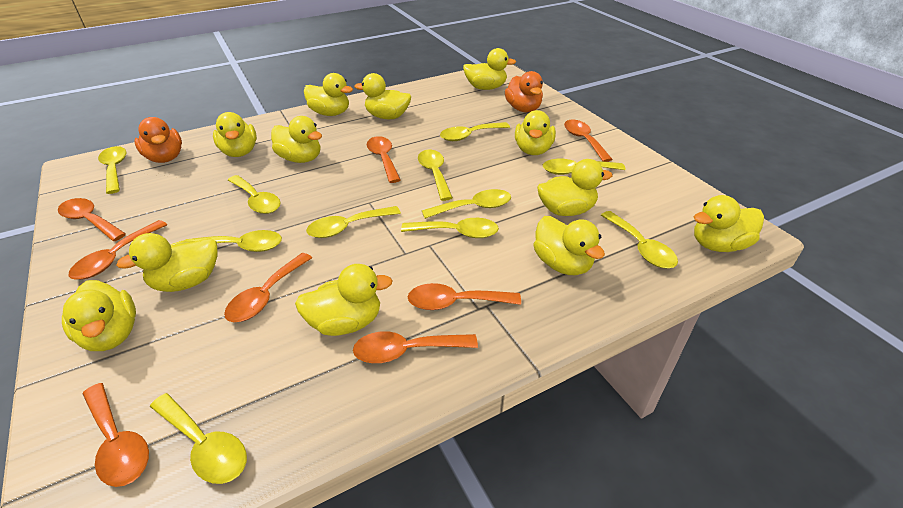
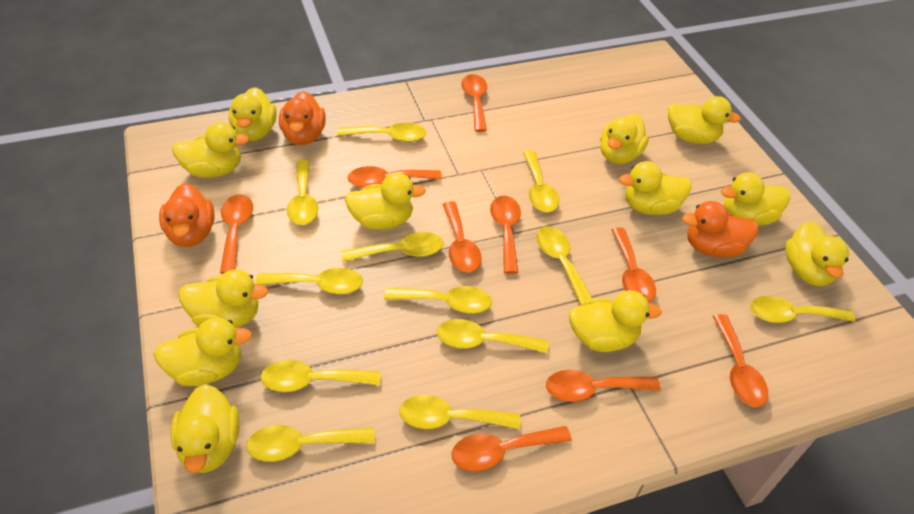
orange duck: [134,117,182,163] [505,71,543,113] = 2 -> [159,183,215,247] [279,91,326,145] [682,201,758,257] = 3
orange spoon: [58,198,126,241] [69,220,167,280] [83,383,149,487] [224,253,312,322] [353,331,478,363] [367,136,401,183] [408,283,521,310] [564,120,613,162] = 8 -> [220,194,253,274] [348,166,442,188] [443,201,482,272] [451,426,572,472] [461,74,487,132] [490,196,521,274] [546,370,661,402] [612,227,656,302] [713,314,768,407] = 9
yellow spoon: [98,146,127,194] [150,393,247,484] [185,230,282,252] [228,175,281,214] [306,206,401,238] [401,218,499,238] [418,150,453,201] [422,189,511,219] [440,122,510,141] [543,159,625,175] [601,211,678,269] = 11 -> [246,425,375,462] [255,268,363,294] [261,360,381,392] [287,160,318,225] [337,123,426,142] [341,232,444,262] [384,286,492,313] [399,395,521,429] [437,319,548,353] [523,150,559,212] [536,226,592,305] [750,296,855,323] = 12

